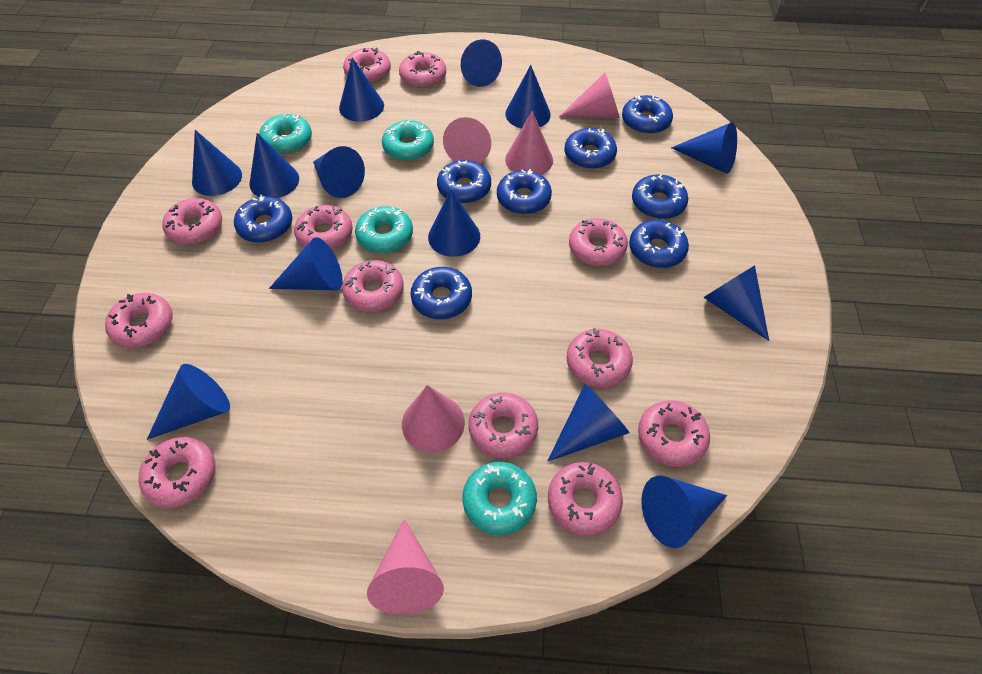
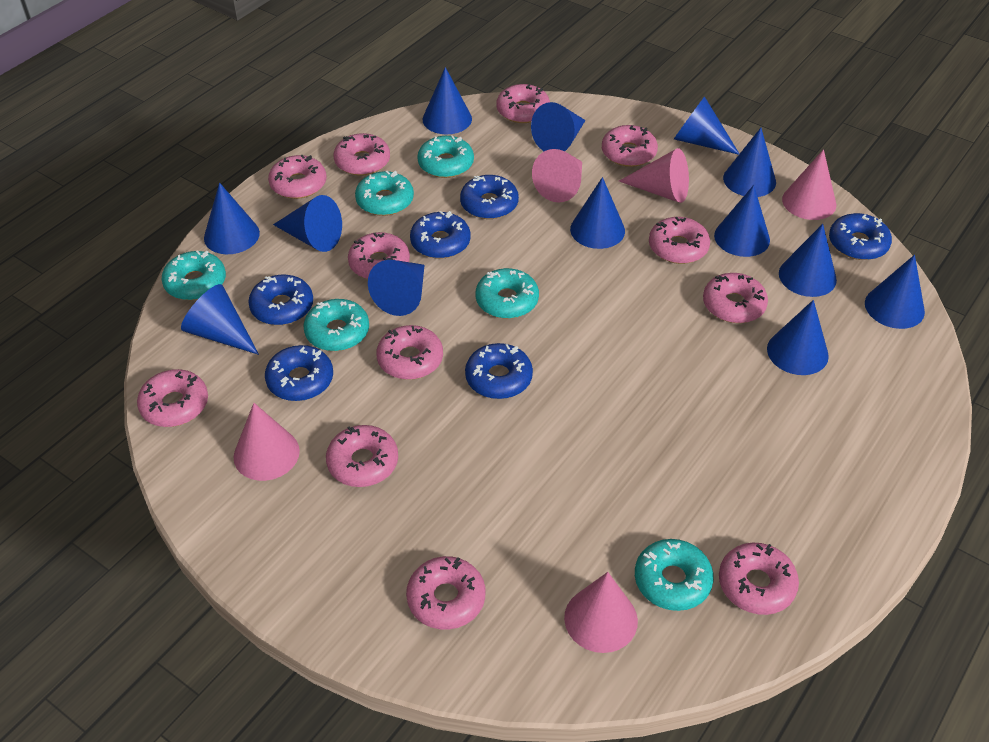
blue donut: [234,195,292,243] [410,267,472,319] [437,160,491,203] [497,169,552,214] [564,128,617,169] [622,95,673,134] [629,220,689,268] [632,174,688,219] = 8 -> [248,275,313,325] [265,345,333,401] [410,211,471,259] [460,175,519,219] [465,343,533,399] [829,213,892,260] = 6
turquoise donut: [259,114,312,154] [355,206,413,253] [382,120,434,161] [462,462,537,535] = 4 -> [162,250,226,300] [303,299,369,351] [355,171,414,216] [417,135,474,178] [475,268,539,319] [635,539,714,611] = 6

